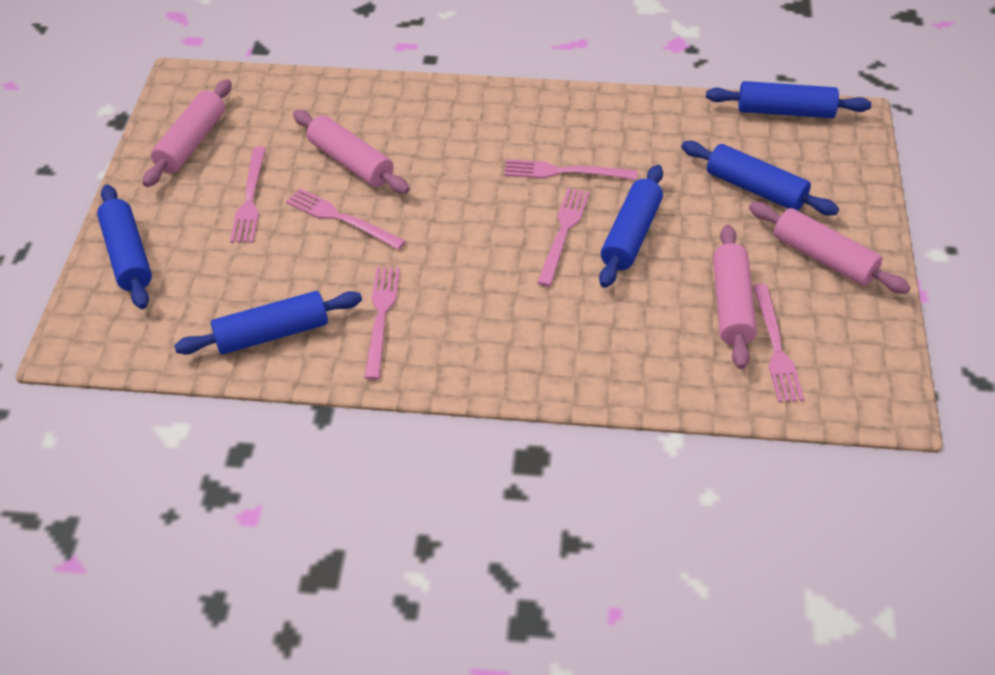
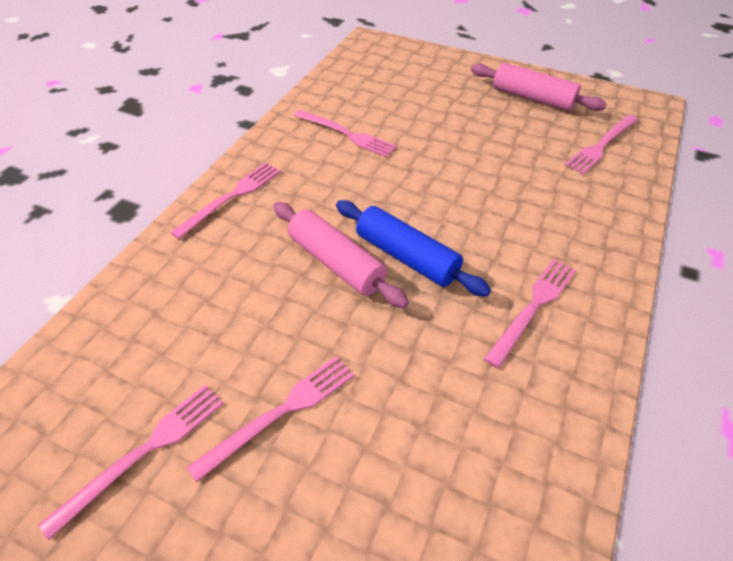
blue rolling pin: [97,185,152,309] [174,291,362,355] [599,165,663,288] [681,141,839,215] [706,81,872,118] = 5 -> [336,200,491,297] = 1
pink rolling pin: [143,79,231,187] [293,110,410,194] [713,225,757,369] [749,202,910,294] = 4 -> [273,202,409,308] [471,63,607,111] = 2

